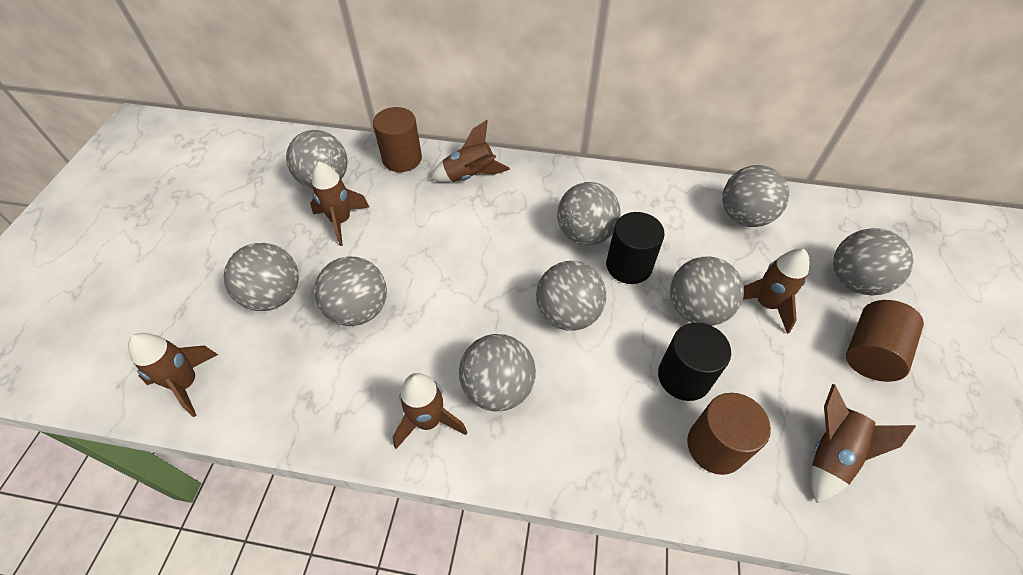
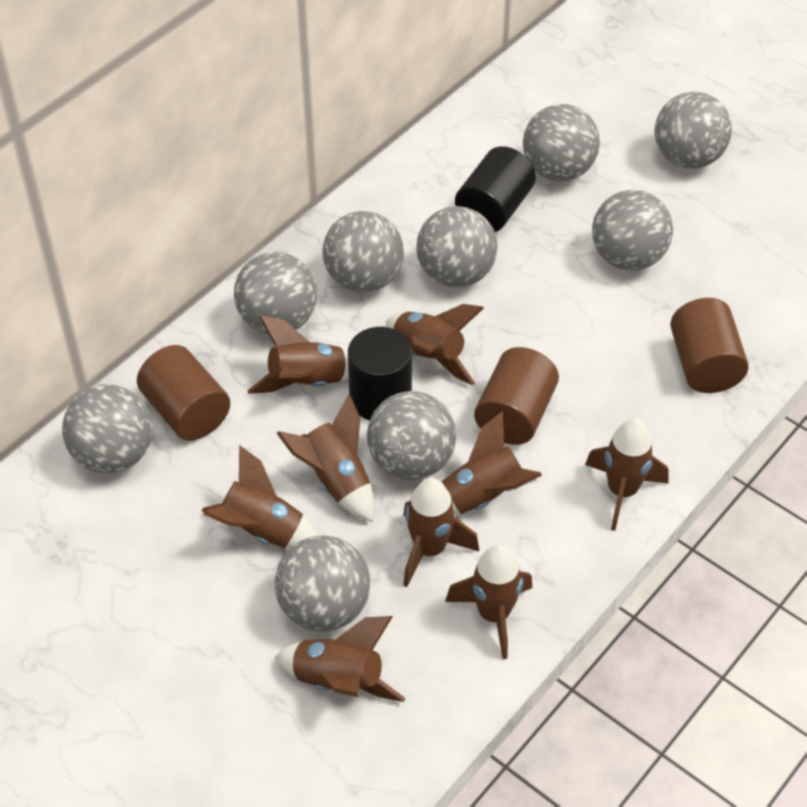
brown rocket: [128,333,218,417] [310,162,369,246] [393,373,467,449] [430,120,510,182] [743,249,809,334] [811,384,916,503] = 6 -> [202,445,319,549] [247,315,349,394] [275,616,405,702] [277,394,374,522] [386,304,484,386] [403,478,479,587] [441,411,542,515] [445,544,532,659] [585,419,669,531] = 9

